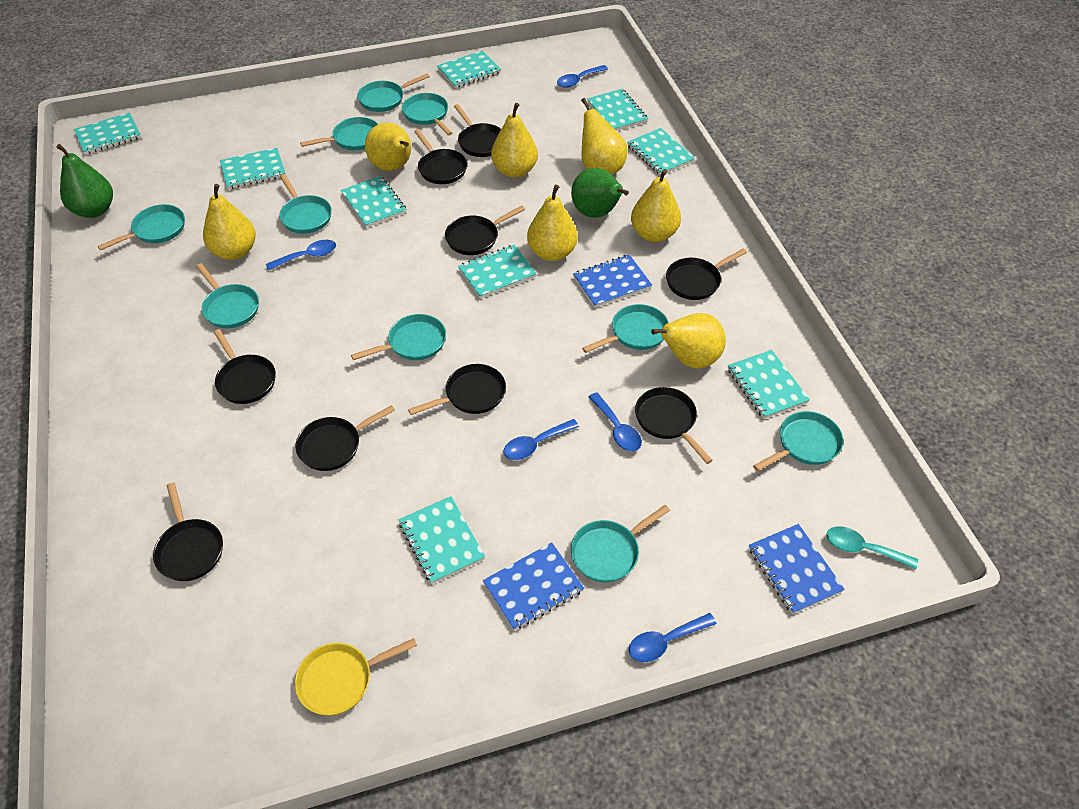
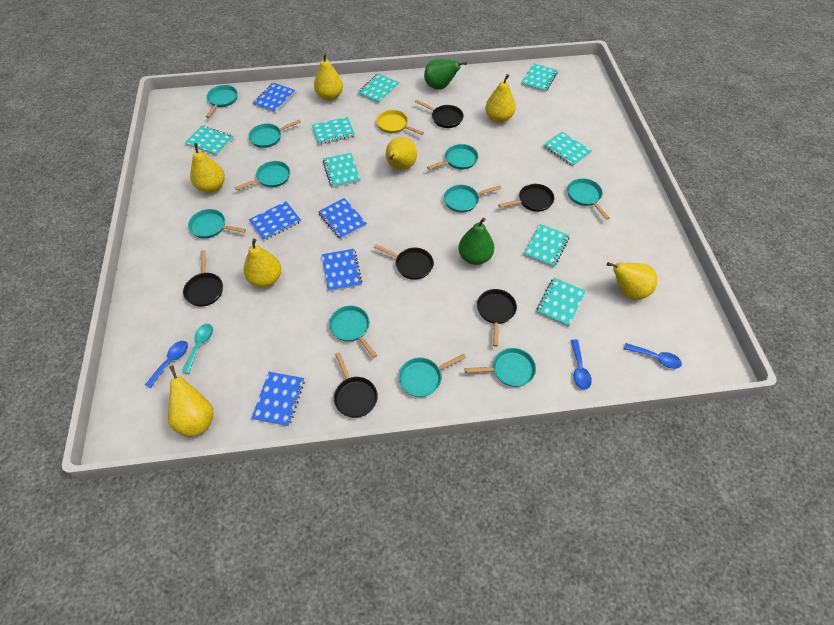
black pan: [153,483,223,581] [214,329,276,404] [296,405,395,471] [408,364,506,415] [414,129,467,184] [445,206,525,255] [454,104,501,157] [635,387,713,464] [666,248,747,300] = 9 -> [183,250,223,307] [334,352,378,418] [374,244,434,280] [415,100,463,128] [477,289,517,347] [498,184,554,212] = 6
blue notebook: [483,542,584,630] [573,255,652,308] [749,524,845,614] = 3 -> [249,201,301,241] [252,372,305,426] [253,82,295,113] [318,198,367,239] [322,249,362,291] = 5
blue spoon: [266,240,336,271] [503,419,579,460] [557,65,608,87] [589,392,642,451] [628,613,716,662] = 5 -> [145,341,188,389] [571,339,592,390] [624,343,682,369] = 3
turquoise notebook: [74,112,141,155] [220,148,285,189] [341,176,406,228] [399,496,485,584] [437,50,501,88] [458,245,537,298] [587,89,648,131] [627,128,695,175] [728,350,810,419] = 9 -> [185,126,233,156] [312,117,355,145] [323,153,361,188] [357,74,399,103] [521,63,558,92] [524,224,570,267] [536,278,586,327] [543,132,591,166] = 8

